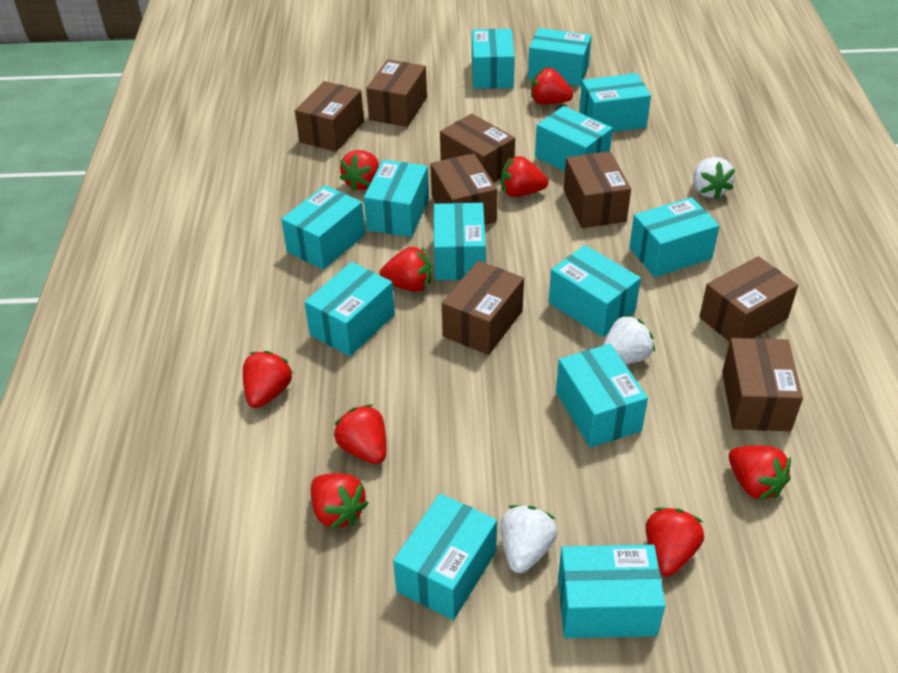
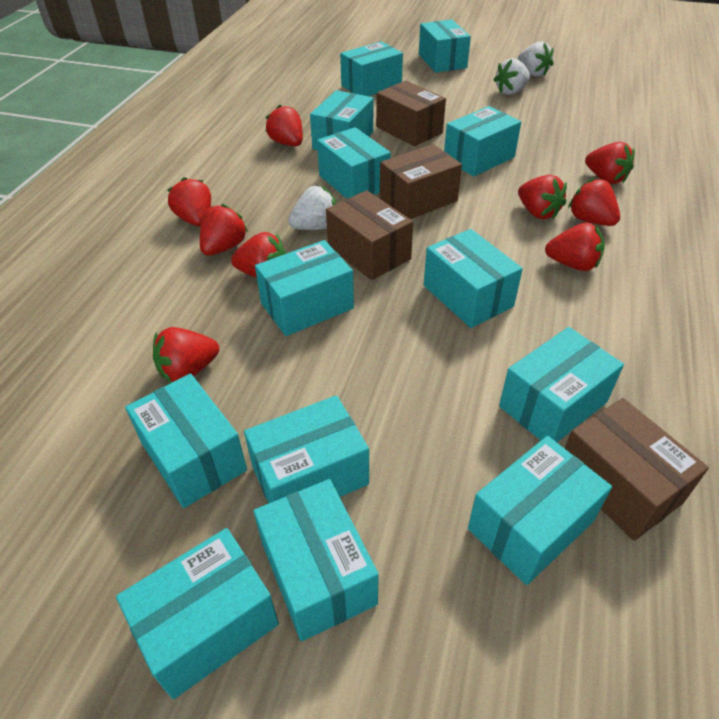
brown box: [295,81,364,152] [366,60,427,127] [430,153,497,225] [440,114,515,183] [442,261,524,355] [564,151,631,228] [699,256,798,342] [722,338,803,431] = 8 -> [326,190,413,280] [376,81,446,147] [380,144,462,219] [564,398,709,541] = 4

